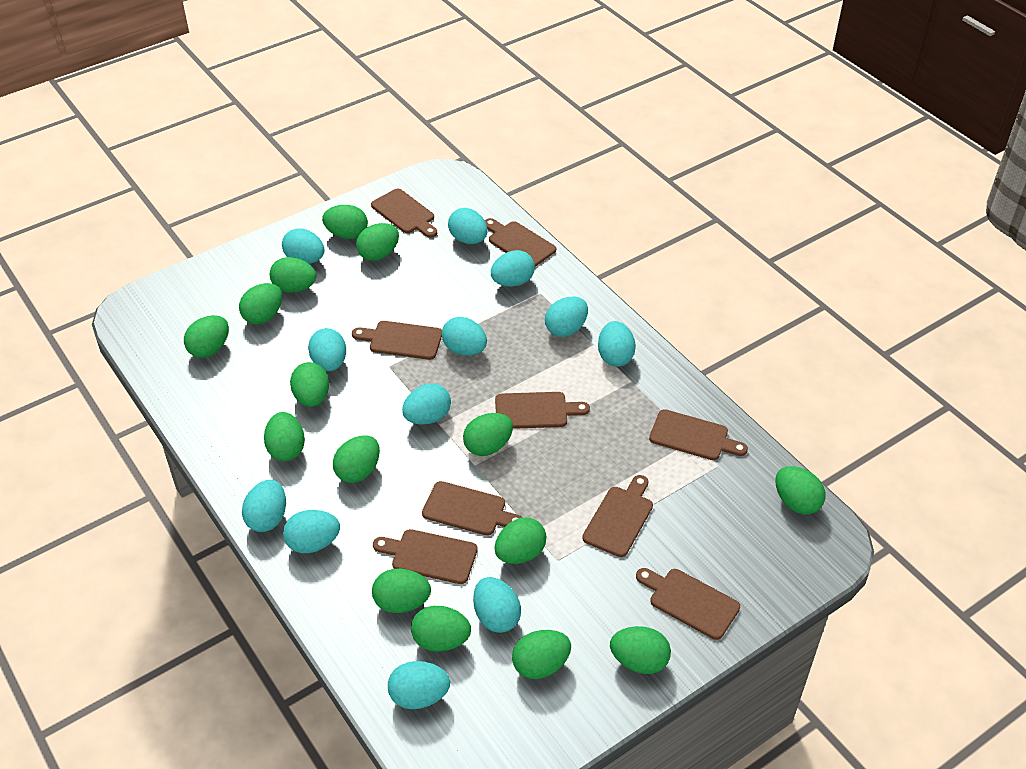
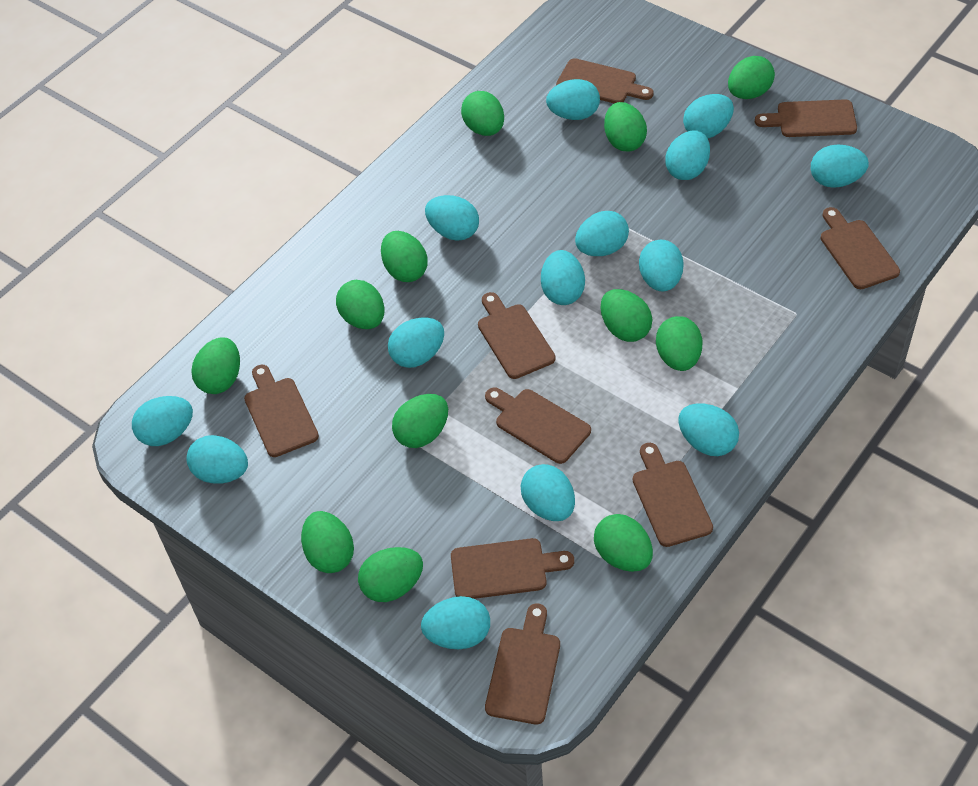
green egg: [184,315,229,358] [239,283,282,324] [264,412,305,461] [270,257,316,293] [290,362,329,407] [322,205,368,239] [333,436,380,483] [356,223,399,261] [372,569,431,613] [411,606,471,652] [463,413,513,456] [495,518,546,564] [512,630,571,679] [610,626,671,674] [775,466,825,514] = 15 -> [192,337,240,394] [301,511,354,573] [336,280,384,329] [358,547,423,602] [381,231,428,282] [392,394,448,448] [461,91,504,136] [594,514,653,572] [600,289,652,342] [604,102,647,152] [656,316,703,371] [728,56,775,99] = 12
turquoise egg: [242,480,286,532] [282,228,324,264] [283,510,340,553] [308,328,346,371] [388,661,450,709] [402,383,451,424] [442,317,487,355] [448,208,487,244] [473,577,521,633] [491,250,535,287] [545,297,588,337] [598,321,636,367] = 12 -> [132,396,193,446] [186,435,248,484] [388,318,444,368] [421,596,490,649] [425,195,479,241] [521,464,575,521] [541,250,585,305] [546,79,600,120] [575,211,629,256] [639,240,684,291] [665,131,710,180] [678,403,739,456] [683,94,734,138] [811,144,869,188] = 14

